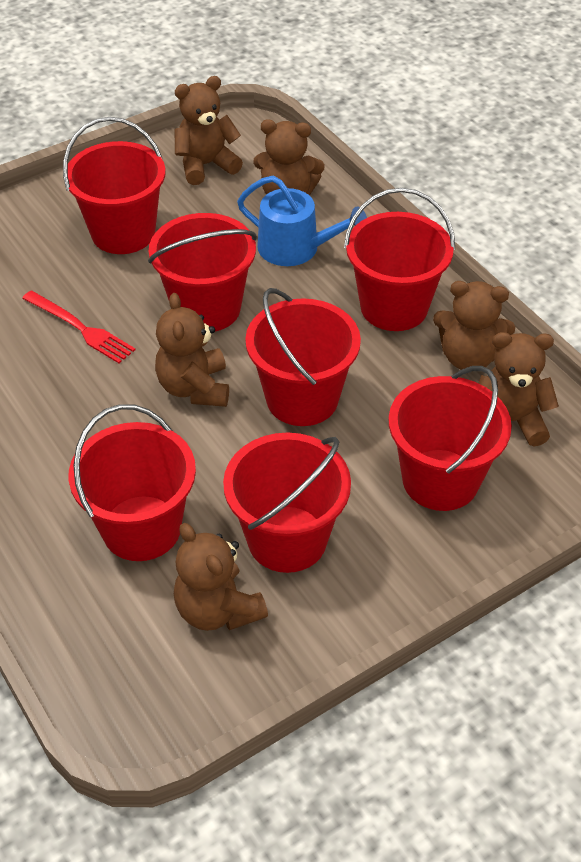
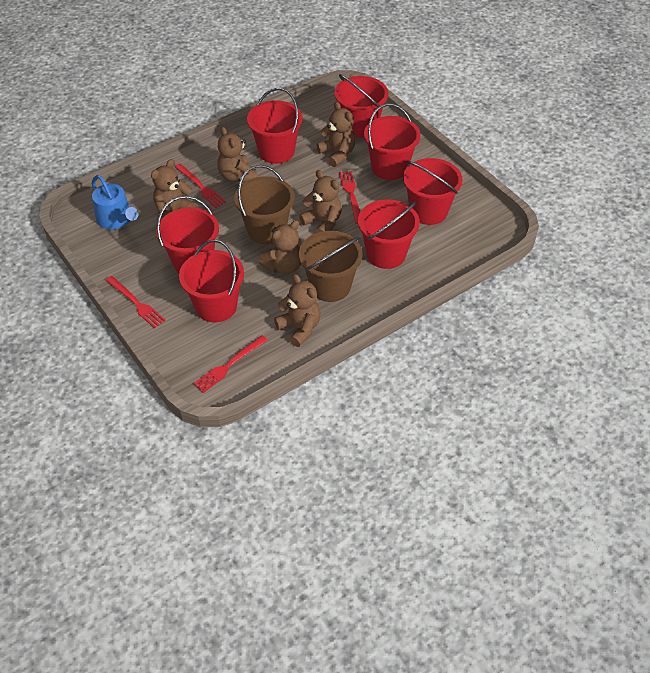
brown bucket: none = 0 -> [234,165,295,244] [299,231,363,302] = 2
red fork: [22,290,136,363] = 1 -> [106,276,166,328] [175,164,226,208] [194,335,267,393] [339,171,360,224] = 4

